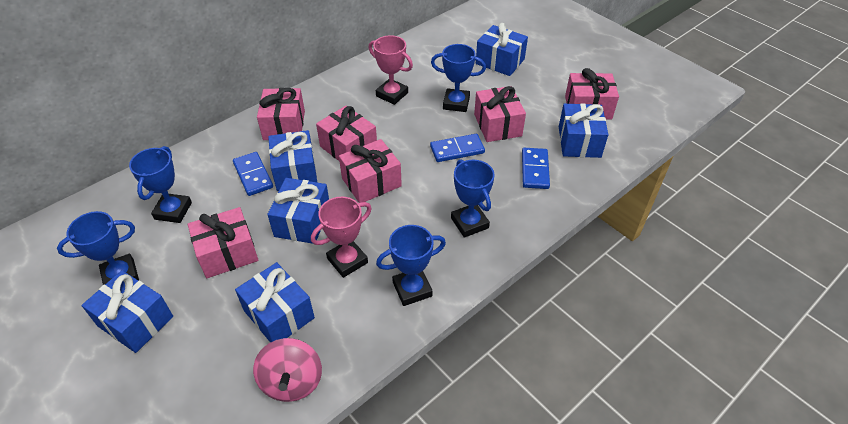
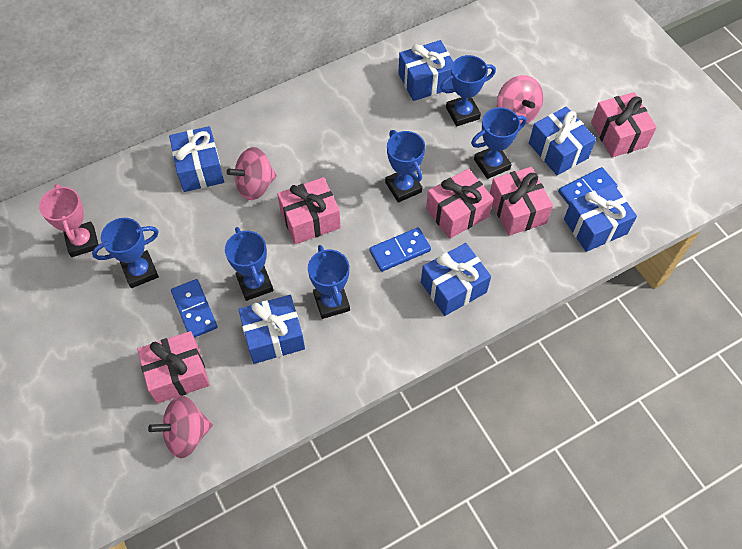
blue trophy: [57,211,139,285] [129,146,192,223] [376,225,446,306] [431,44,486,112] [451,159,494,238] = 5 -> [92,218,159,288] [225,227,273,301] [308,245,350,319] [385,130,425,203] [440,55,496,126] [471,107,527,179] = 6
pink gift: [188,207,259,278] [257,88,305,140] [316,106,377,161] [339,139,402,203] [474,86,526,142] [565,68,619,120] = 6 -> [137,331,210,403] [277,177,341,244] [426,169,494,239] [490,167,553,236] [591,92,657,157] = 5
pink spinning top: [253,338,322,402] = 1 -> [148,395,213,458] [227,147,277,200] [497,75,543,124] = 3
pink trophy: [311,197,372,278] [369,35,413,105] = 2 -> [39,184,99,257] = 1

